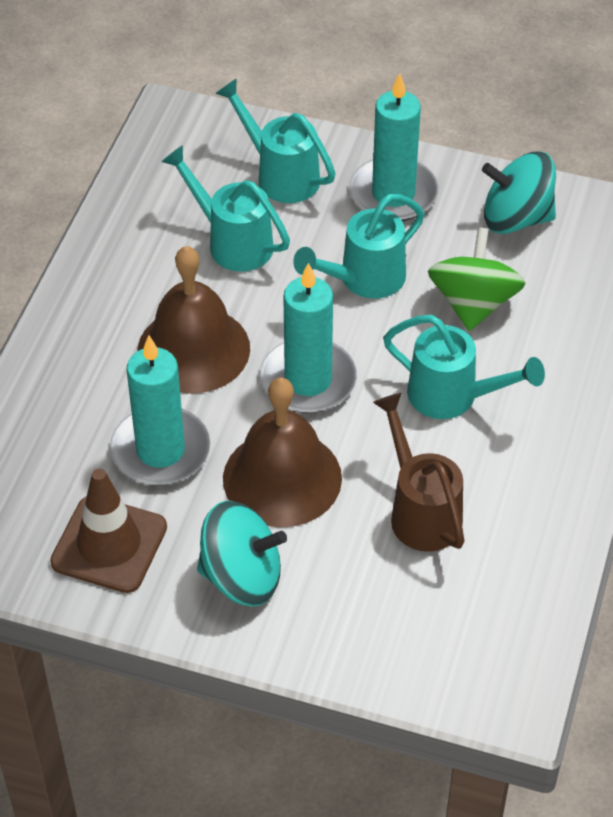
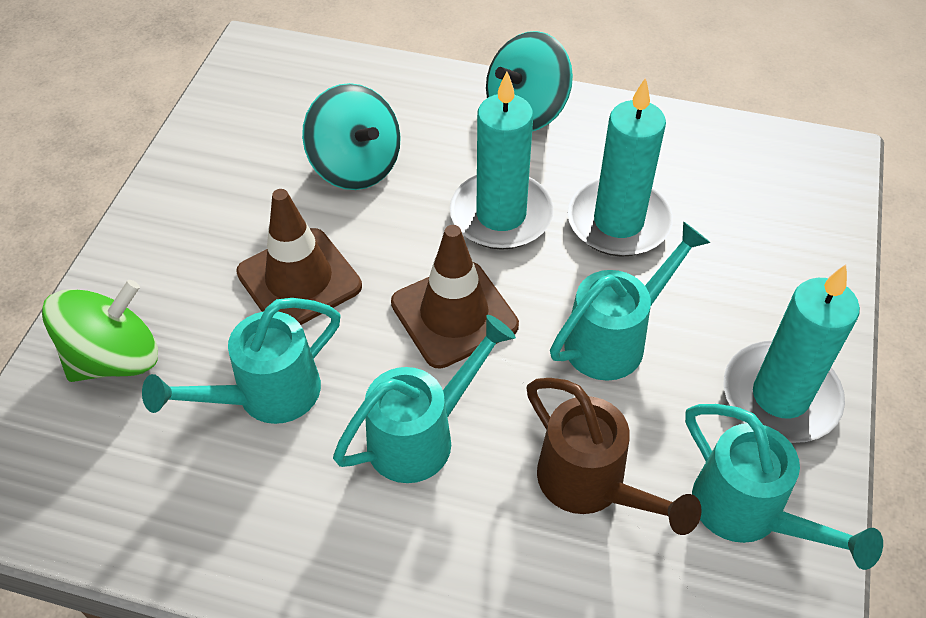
brown bell: [138,246,250,394] [223,377,342,527] = 2 -> none = 0
brown traffic cone: [50,469,167,593] = 1 -> [236,189,362,325] [391,225,519,369] = 2

